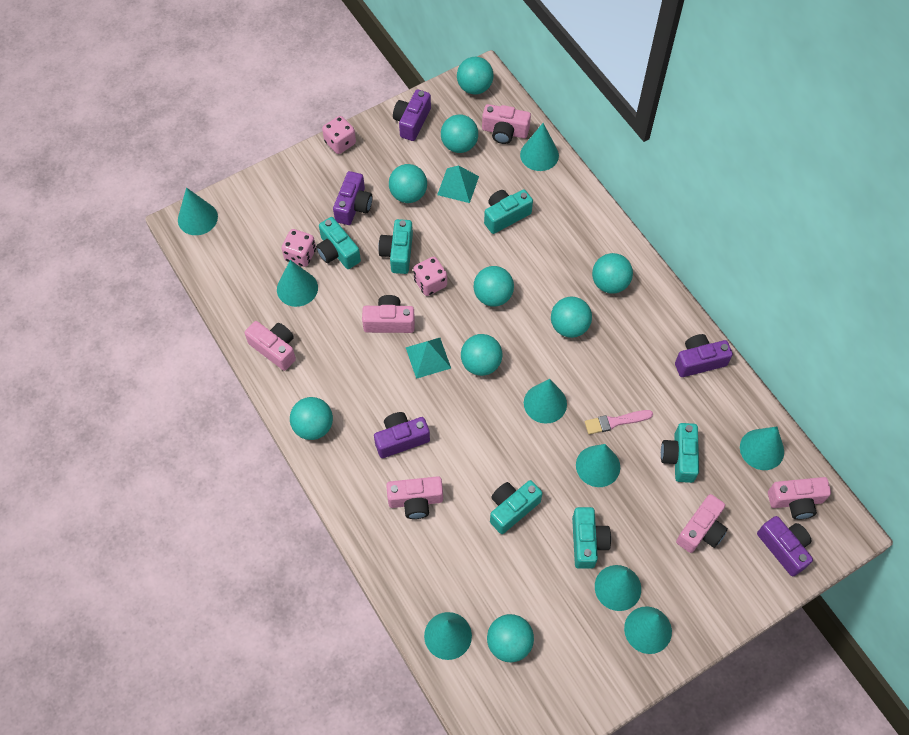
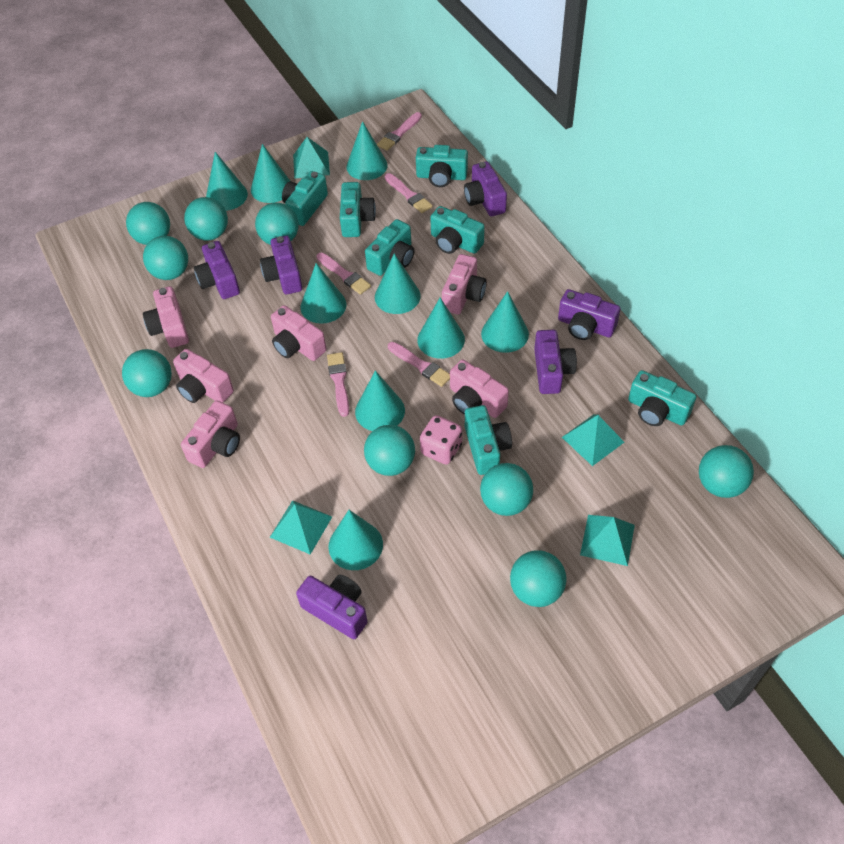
pink brush: [585,410,653,434] = 1 -> [316,253,371,295] [327,352,349,417] [377,112,422,151] [385,173,433,213] [388,342,450,387] = 5
pink dice: [281,229,316,267] [322,116,356,154] [413,257,447,296] = 3 -> [420,415,462,464] = 1
purple camera: [333,171,372,225] [374,412,430,458] [393,89,431,141] [675,334,733,377] [757,516,813,577] = 5 -> [194,241,240,299] [260,236,302,295] [296,575,368,639] [464,161,507,217] [534,330,577,394] [558,289,620,340] = 6
turquoise camera: [316,217,361,269] [378,219,413,274] [484,189,533,234] [490,480,543,534] [572,507,611,569] [661,423,699,483] = 6 -> [282,171,328,226] [340,182,376,237] [365,219,414,276] [416,145,468,187] [430,206,485,254] [465,405,512,475] [628,370,696,426] = 7
turquoise pyramid: [406,338,451,379] [437,166,479,203] = 2 -> [270,500,332,554] [293,137,330,179] [562,414,624,466] [580,515,635,566] = 4

